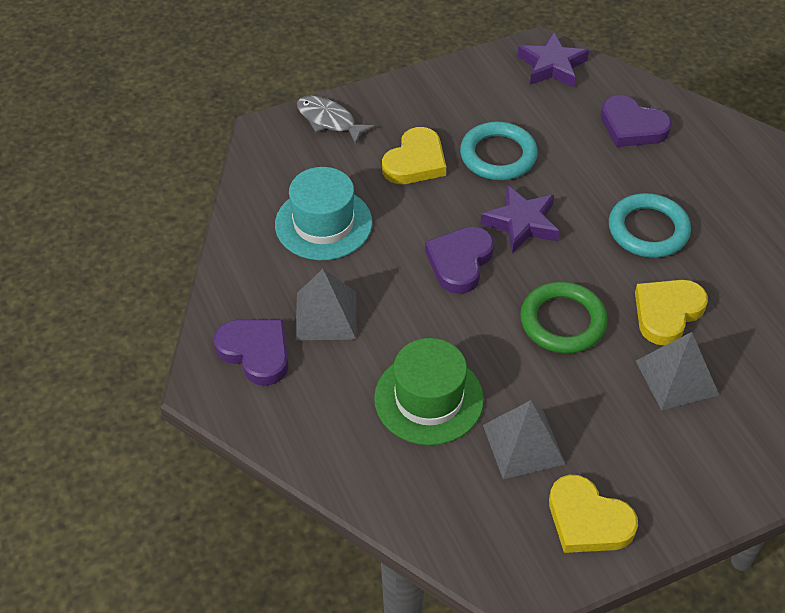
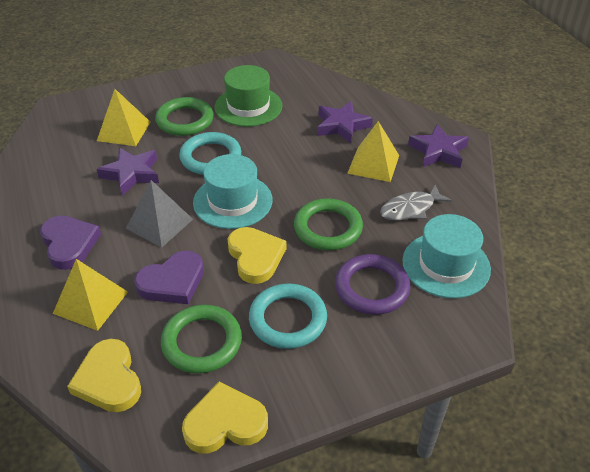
green ring: [520,282,608,354] = 1 -> [155,97,214,136] [161,305,242,374] [294,198,363,250] = 3
grey pyramid: [295,269,356,340] [483,400,566,479] [636,332,719,410] = 3 -> [126,180,193,248] = 1
purple heart: [214,320,288,386] [425,227,494,294] [601,95,672,147] = 3 -> [40,216,101,270] [134,251,204,304] = 2
purple ring: none = 0 -> [335,254,411,315] = 1
purple star: [480,185,559,253] [517,32,589,87] = 2 -> [97,147,159,195] [317,101,373,143] [408,124,469,168] = 3
turquoise hat: [275,167,372,260] = 1 -> [193,154,273,229] [403,214,491,298] = 2
yellow pyramid: none = 0 -> [53,259,128,331] [97,89,151,146] [347,121,399,182] = 3

